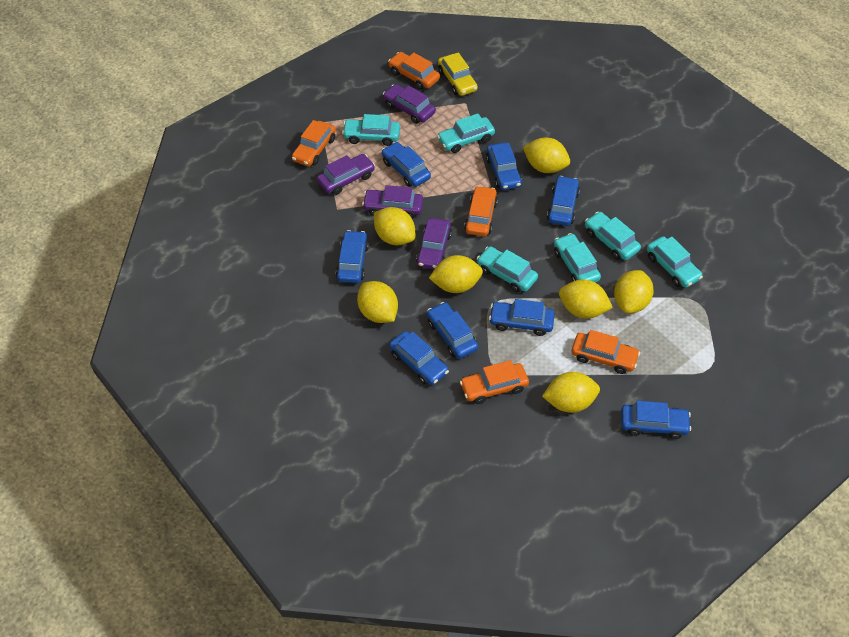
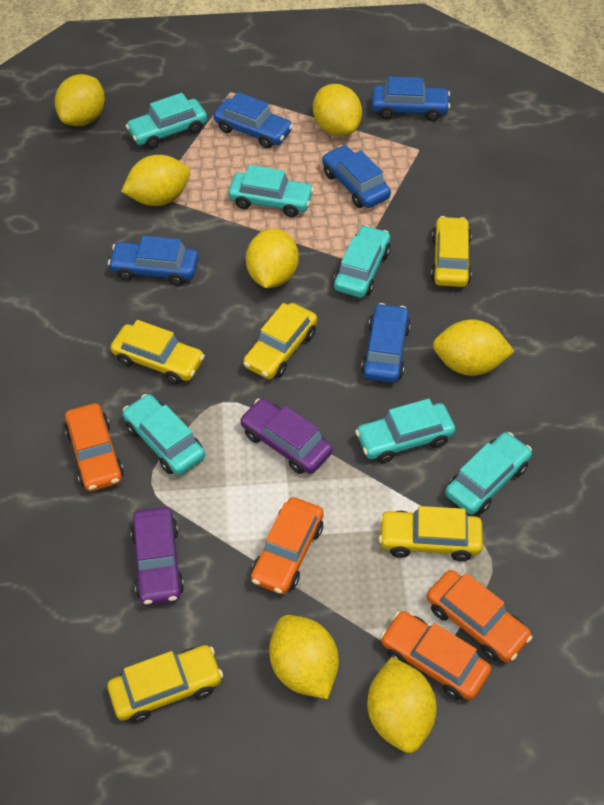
blue car: [336,230,369,283] [381,142,431,187] [389,331,449,385] [427,302,478,359] [486,143,522,190] [489,299,555,336] [547,176,580,226] [621,401,691,439] = 8 -> [108,236,198,286] [214,92,293,149] [322,145,391,208] [361,303,411,383] [372,76,450,121] = 5
orange car: [292,120,336,167] [388,52,440,90] [460,360,529,404] [464,186,498,236] [572,330,640,374] = 5 -> [64,403,124,491] [251,497,324,594] [380,611,491,700] [427,570,533,662] = 4
purple car: [317,154,375,195] [362,185,423,219] [383,84,436,124] [416,218,452,269] = 4 -> [130,507,184,605] [240,399,333,474] = 2
yellow car: [438,52,478,96] = 1 -> [107,645,223,723] [110,320,205,384] [243,303,317,379] [379,506,483,561] [431,216,472,287] = 5

